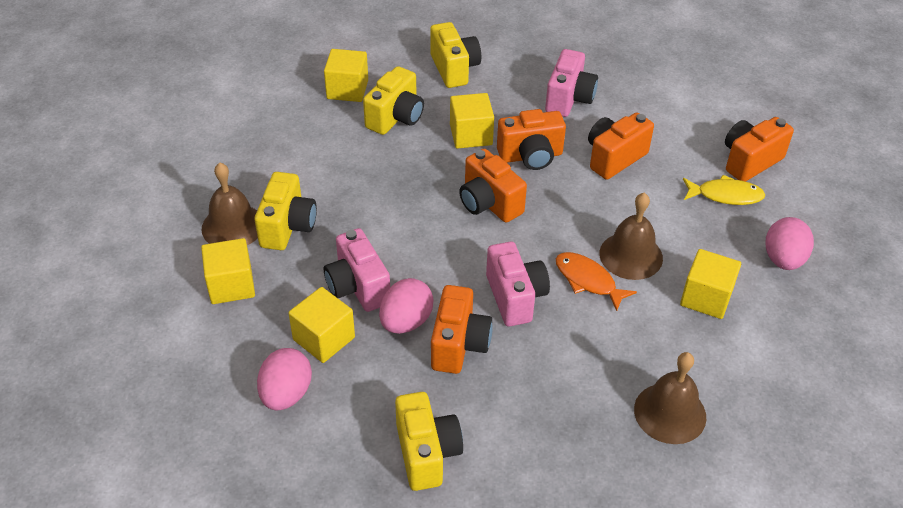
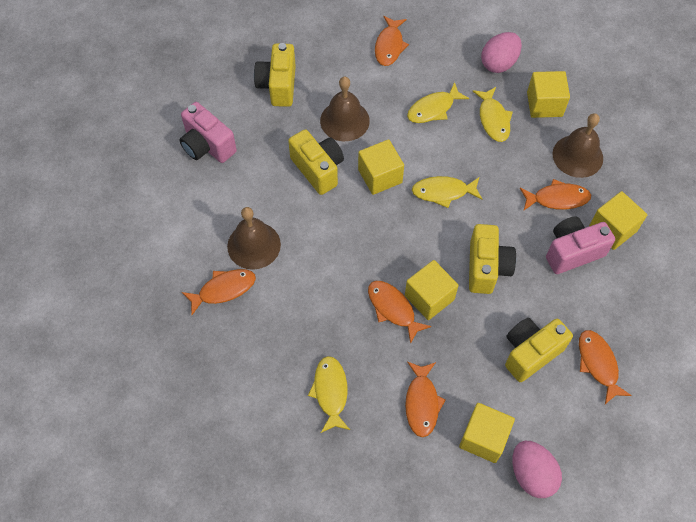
orange camera: [431,285,493,374] [459,149,527,223] [497,109,566,170] [588,113,654,180] [725,117,794,182] = 5 -> none = 0
orange fish: [556,252,637,311] = 1 -> [182,269,256,315] [368,281,431,344] [375,16,409,66] [405,362,446,437] [520,179,591,210] [579,330,632,404] = 6
pink camera: [324,228,390,312] [486,242,550,326] [545,49,598,117] = 3 -> [179,102,237,163] [546,216,615,274] = 2
pink egg: [257,348,312,411] [379,278,434,334] [765,217,814,270] = 3 -> [481,32,522,73] [512,441,562,498] = 2
yellow fish: [683,175,765,205] = 1 -> [308,356,350,433] [407,82,469,123] [412,176,482,208] [472,87,513,142] = 4

